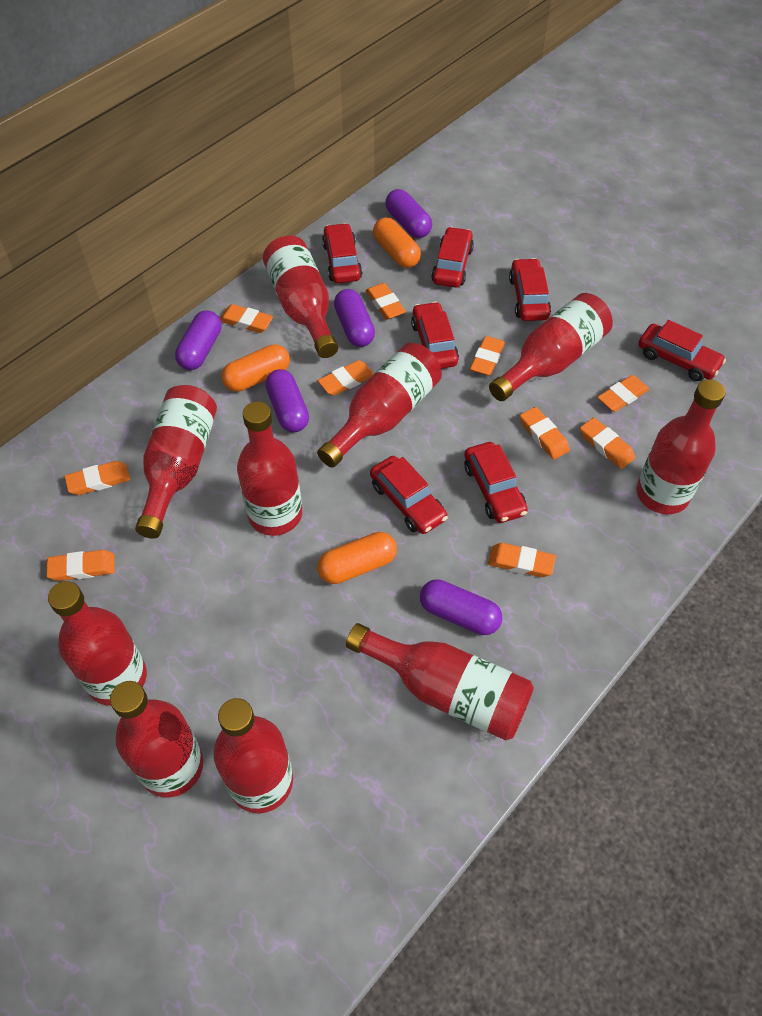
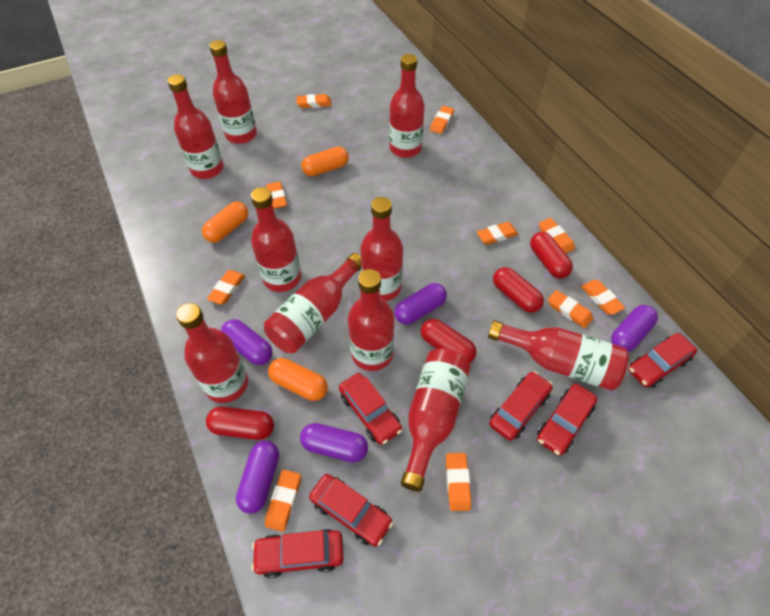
red capsule: none = 0 -> [206,407,274,440] [421,319,477,363] [493,267,544,313] [530,232,573,278] = 4
red car: [322,223,362,283] [370,456,448,534] [411,302,459,369] [431,227,474,287] [464,442,528,523] [509,258,551,321] [638,320,726,381] = 7 -> [251,529,344,578] [309,474,393,546] [339,373,402,445] [489,371,553,441] [537,384,598,456] [628,333,697,388] = 6

